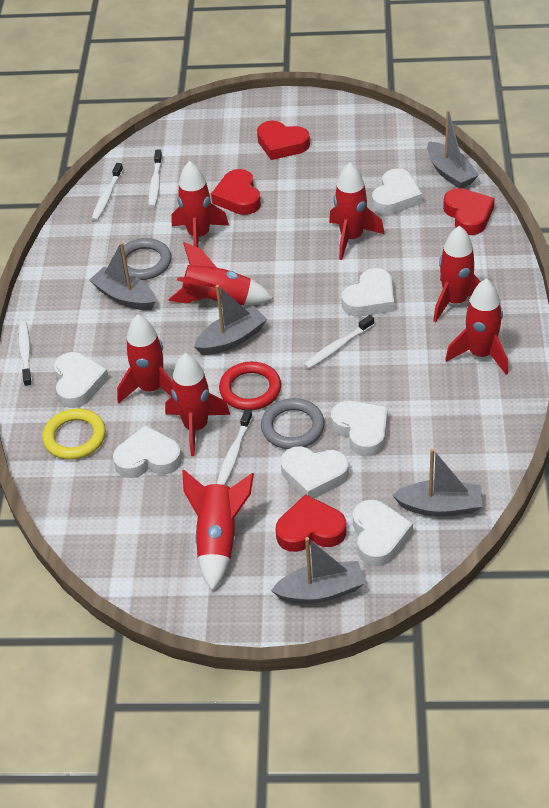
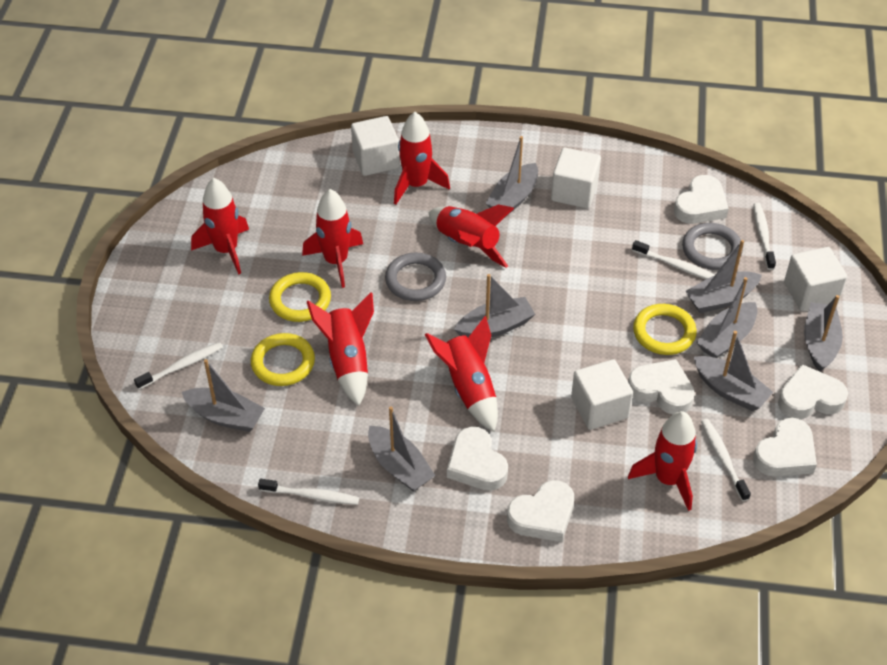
grey boat: [90,242,156,310] [194,285,267,355] [271,537,365,604] [392,449,482,516] [427,110,479,188] = 5 -> [182,359,265,432] [368,406,436,491] [454,274,535,338] [486,136,538,215] [685,240,762,313] [694,331,773,411] [696,277,757,358] [804,295,843,372] = 8
red heart: [211,169,261,215] [257,120,310,160] [275,494,346,552] [443,188,495,235] = 4 -> none = 0
red ring: [219,362,281,410] = 1 -> none = 0
red rocket: [117,315,173,403] [165,353,230,456] [168,242,273,305] [172,161,229,247] [182,470,254,591] [329,163,384,260] [433,226,481,322] [445,278,508,375] = 8 -> [191,178,249,275] [302,189,363,288] [307,292,374,406] [394,112,450,205] [425,316,498,432] [429,205,514,268] [628,411,697,511] = 7
white cube: none = 0 -> [351,116,400,176] [551,148,601,208] [571,359,633,430] [784,247,847,311] = 4
white heart: [54,352,109,408] [113,425,182,478] [281,446,349,498] [331,401,388,456] [342,268,394,317] [353,500,413,566] [372,168,422,215] = 7 -> [447,427,508,491] [507,480,574,542] [628,359,695,414] [674,175,729,224] [753,417,817,477] [778,364,848,419] = 6
yellow ring: [42,408,106,460] = 1 -> [251,333,315,386] [269,272,331,322] [633,304,697,355] = 3

